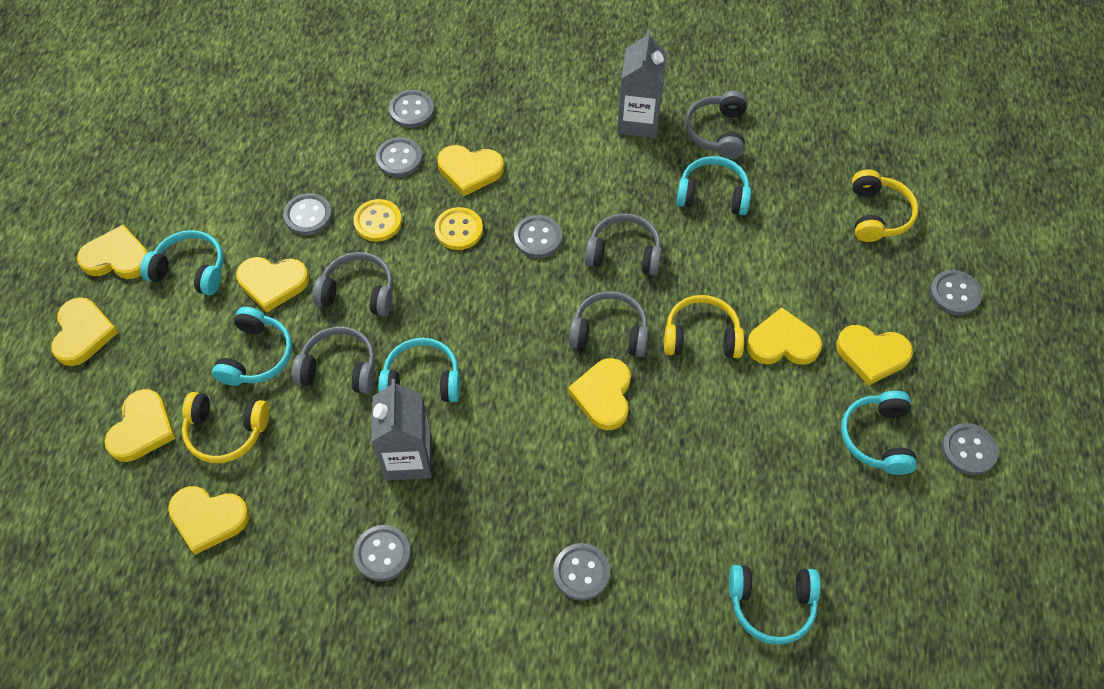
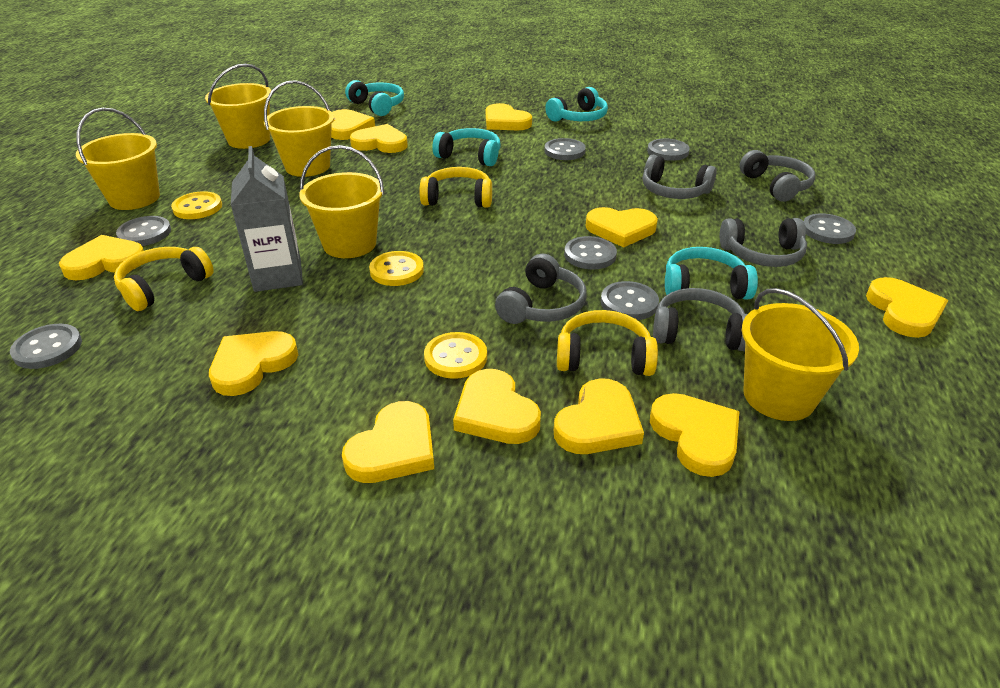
grey button: [283,193,332,235] [354,525,411,581] [376,137,422,177] [389,90,434,128] [514,215,562,258] [553,543,610,601] [930,270,982,315] [942,423,998,475] = 8 -> [10,324,82,369] [116,216,171,246] [544,138,586,160] [564,236,617,270] [601,281,659,320] [647,139,690,161] [804,213,856,244] = 7
grey carton: [371,379,432,480] [617,29,667,138] = 2 -> [231,146,303,292] = 1
turquoise headphones: [140,230,224,295] [212,307,292,386] [378,338,460,402] [676,156,751,215] [729,565,821,645] [841,391,917,475] = 6 -> [345,80,404,116] [432,128,501,166] [545,87,608,122] [665,247,758,299] = 4
yellow bucket: none = 0 -> [76,108,160,210] [205,64,271,149] [264,80,334,177] [299,145,384,258] [742,288,859,421] = 5
yellow button: [353,199,402,242] [435,207,483,250] = 2 -> [171,191,222,219] [369,251,424,286] [424,332,487,379] = 3
yellow heart: [51,297,118,366] [77,225,148,279] [104,389,176,462] [168,486,250,555] [236,257,309,312] [437,145,504,196] [568,358,631,430] [747,307,822,365] [836,325,913,385] = 9 -> [59,235,144,280] [209,331,298,396] [331,109,375,140] [342,401,434,483] [350,124,408,153] [453,369,541,444] [485,103,532,131] [554,378,644,454] [585,207,658,248] [650,393,740,477] [866,277,948,338] = 11

